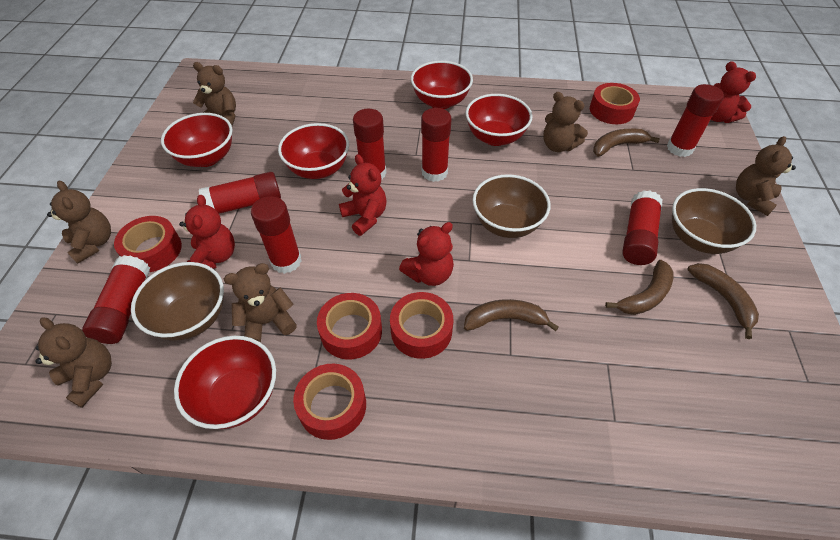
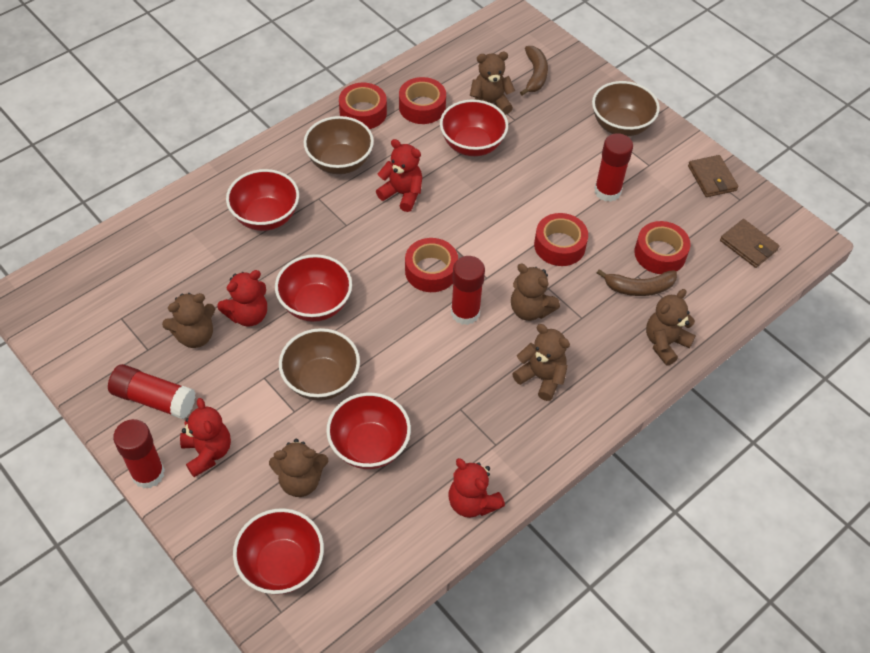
brown banana: [464,299,559,331] [593,129,660,157] [605,260,674,315] [688,263,759,339] = 4 -> [520,46,548,96] [597,269,677,296] = 2
brown wallet: none = 0 -> [688,155,738,197] [720,219,780,268] = 2
red glue stick: [82,255,150,344] [199,172,281,214] [251,196,302,274] [353,109,386,180] [421,108,451,182] [622,190,663,265] [667,84,724,157] = 7 -> [108,364,195,419] [113,419,165,488] [451,256,485,325] [594,133,633,202] = 4

